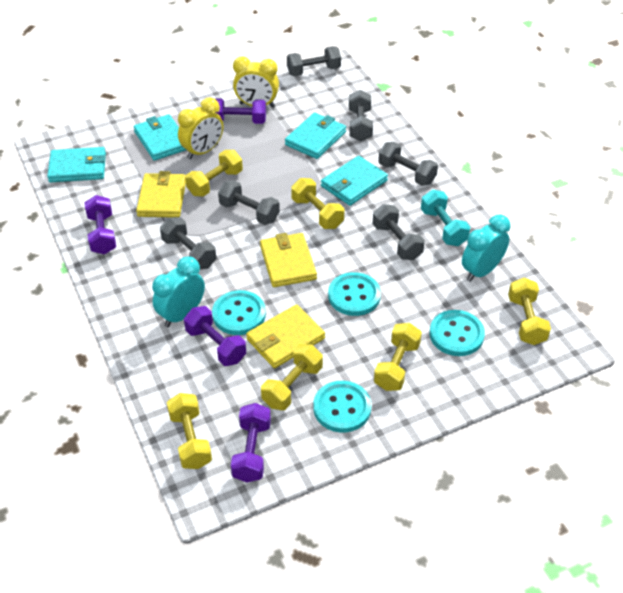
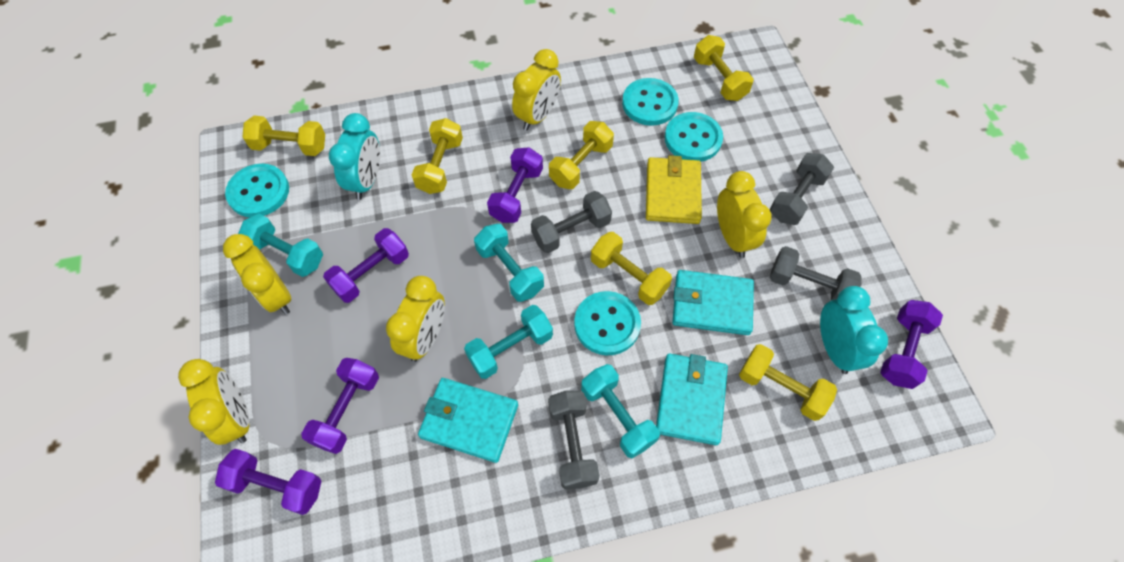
grey dumbbell: [160,217,216,269] [218,180,280,225] [287,46,341,76] [349,90,373,141] [372,204,425,260] [378,142,438,186] = 6 -> [531,191,612,253] [548,390,600,490] [770,153,834,225] [770,246,862,301] = 4
purple dumbbell: [84,195,116,254] [184,306,246,366] [214,98,266,124] [231,403,271,482] = 4 -> [215,449,322,515] [301,358,379,454] [323,228,409,303] [487,147,543,223] [880,300,943,389] = 5
turquoise dumbbell: [421,190,470,246] = 1 -> [238,214,323,277] [464,305,553,379] [474,224,544,302] [581,364,660,458] = 4
turquoise wallet: [47,147,106,182] [133,114,186,161] [285,112,346,159] [321,156,388,206] = 4 -> [418,378,518,463] [656,353,728,445] [672,270,754,335] = 3
yellow clock: [178,97,223,159] [233,56,279,107] = 2 -> [178,359,249,445] [223,234,292,315] [386,276,445,362] [512,49,561,130] [717,171,771,258] = 5
yellow wallet: [136,171,186,217] [246,304,325,368] [260,233,317,287] = 3 -> [646,155,702,224] = 1

